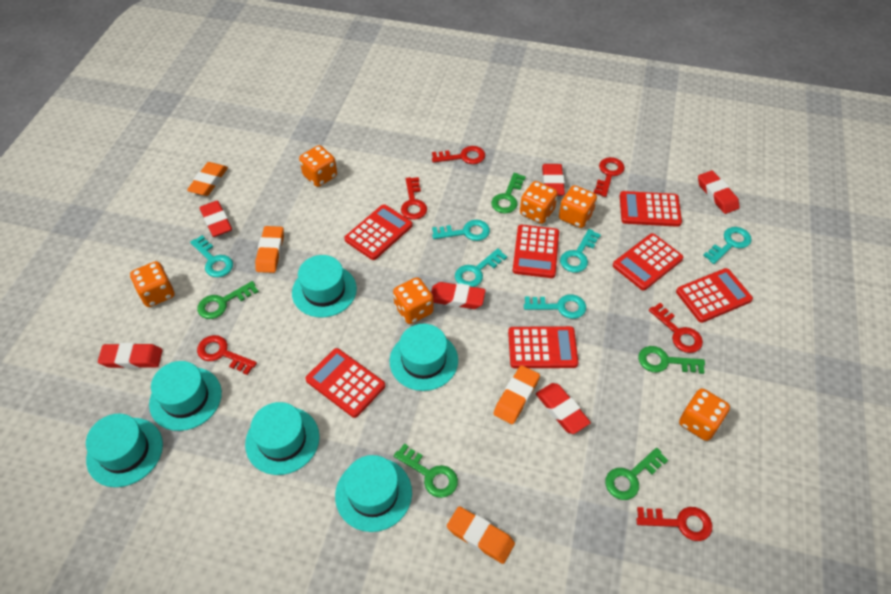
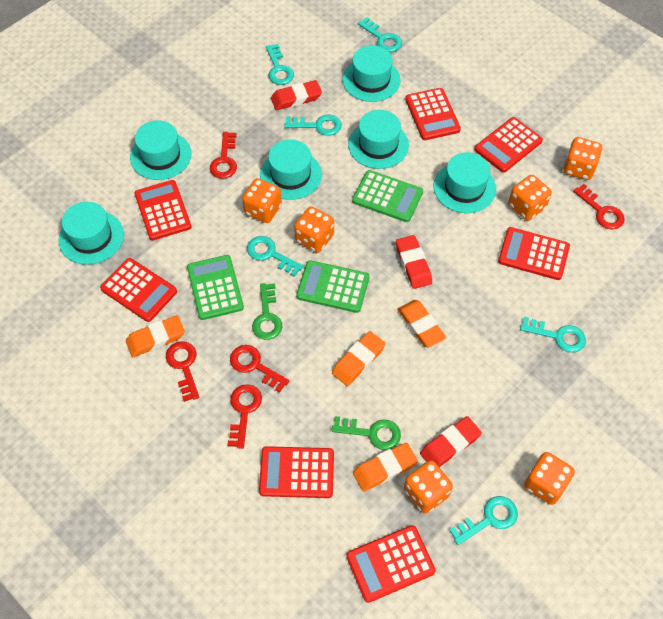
green calculator: none = 0 -> [187,255,244,320] [296,260,369,313] [352,170,423,222] = 3
green key: [197,281,259,319] [394,444,458,498] [491,173,526,214] [605,448,668,500] [638,346,705,374] = 5 -> [252,283,283,340] [331,416,401,450] = 2
red eraser: [98,343,163,369] [200,201,232,237] [431,282,486,309] [536,383,591,434] [542,164,565,196] [698,170,740,214] = 6 -> [271,80,322,110] [396,235,432,289] [420,416,482,467] = 3
red key: [197,335,257,375] [401,177,427,220] [432,146,485,164] [594,157,625,197] [636,507,712,541] [649,303,703,353] = 6 -> [166,341,199,402] [210,132,237,179] [227,384,262,449] [230,345,289,393] [573,184,625,230] = 5

